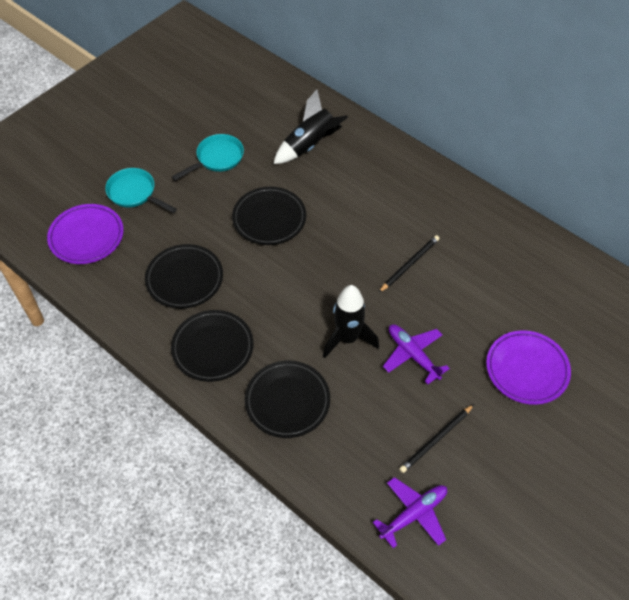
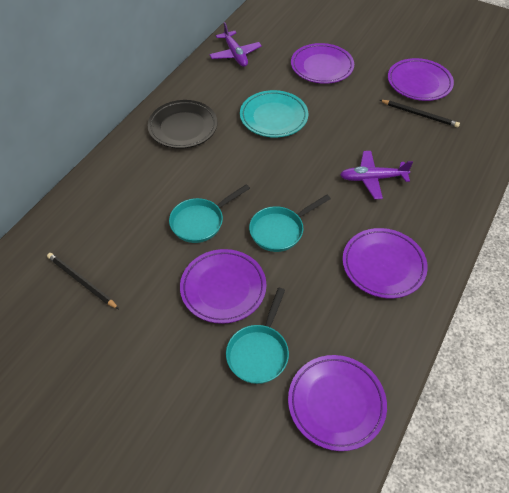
black plate: [145,244,223,309] [171,310,254,382] [232,187,306,245] [245,361,330,438] = 4 -> [148,100,217,149] = 1
black rocket: [274,90,348,164] [323,285,379,358] = 2 -> none = 0
purple plate: [47,204,124,264] [486,330,571,405] = 2 -> [180,249,266,324] [288,355,387,451] [291,43,354,84] [343,228,428,298] [388,58,454,101] = 5
turquoise pan: [105,168,177,213] [172,134,244,181] = 2 -> [169,184,250,243] [226,288,289,384] [249,195,331,252] = 3
turquoise plate: none = 0 -> [240,90,308,138] = 1

